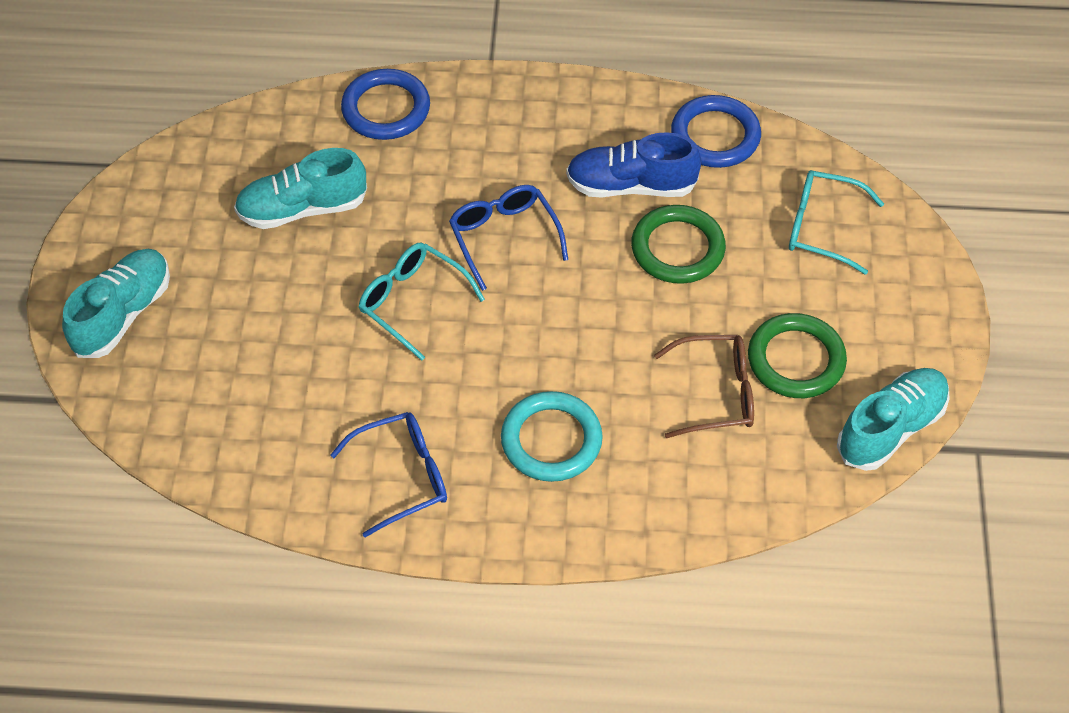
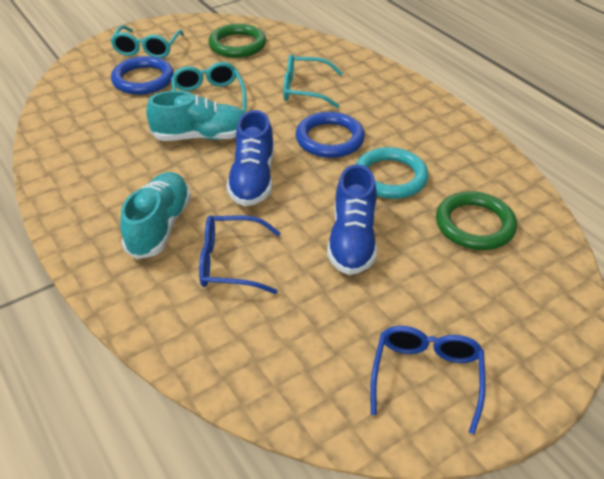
blue shoe: [566,132,702,197] = 1 -> [226,110,274,206] [327,164,377,275] = 2
brown glasses: [654,335,754,438] = 1 -> none = 0
turquoise glasses: [359,242,485,361] [789,170,884,275] = 2 -> [110,26,184,58] [171,62,247,112] [283,54,343,108] = 3
turquoise shoe: [62,249,170,358] [234,148,367,229] [837,368,950,471] = 3 -> [120,172,191,259] [146,91,245,141] = 2

